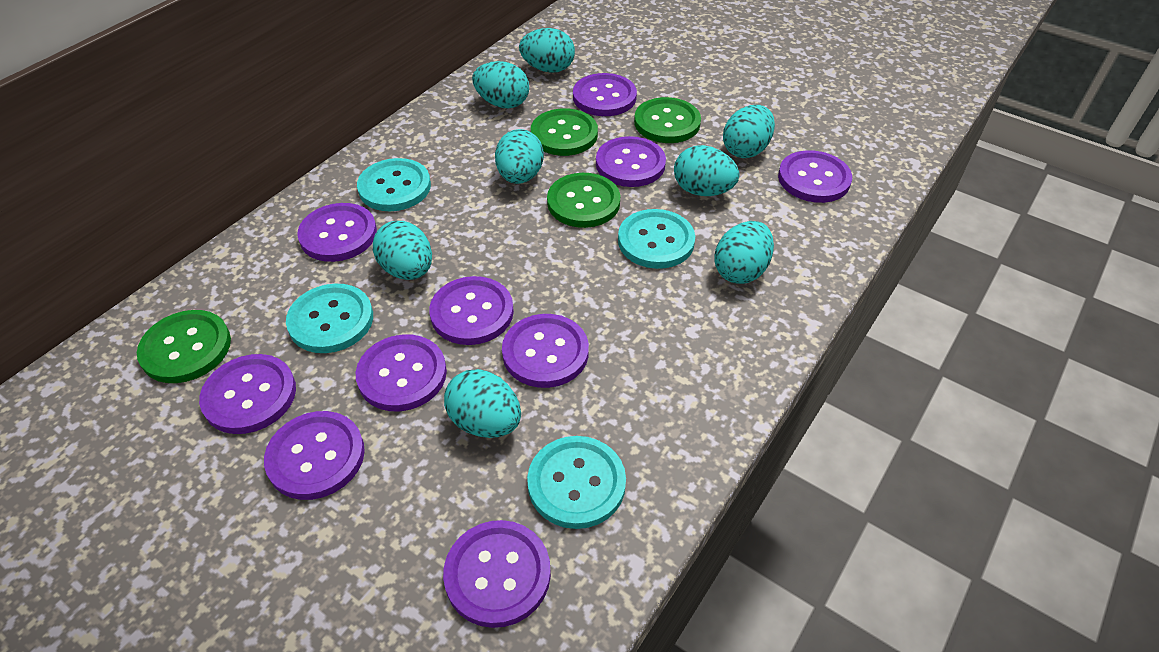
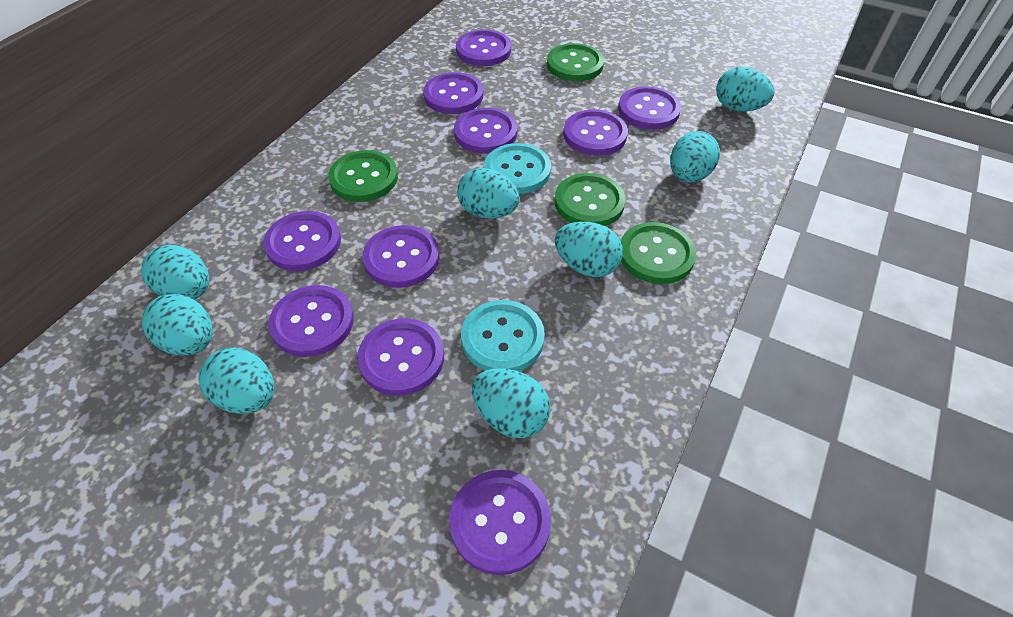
turquoise button: [286,284,373,353] [357,158,431,211] [527,436,626,529] [618,209,695,269] = 4 -> [461,300,545,371] [484,143,551,194] = 2

